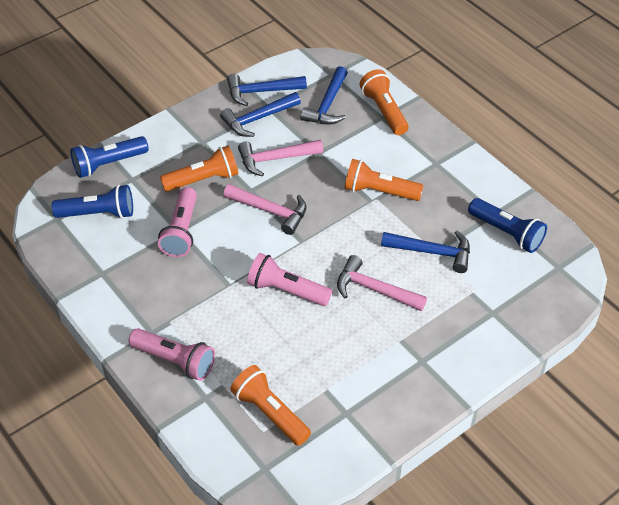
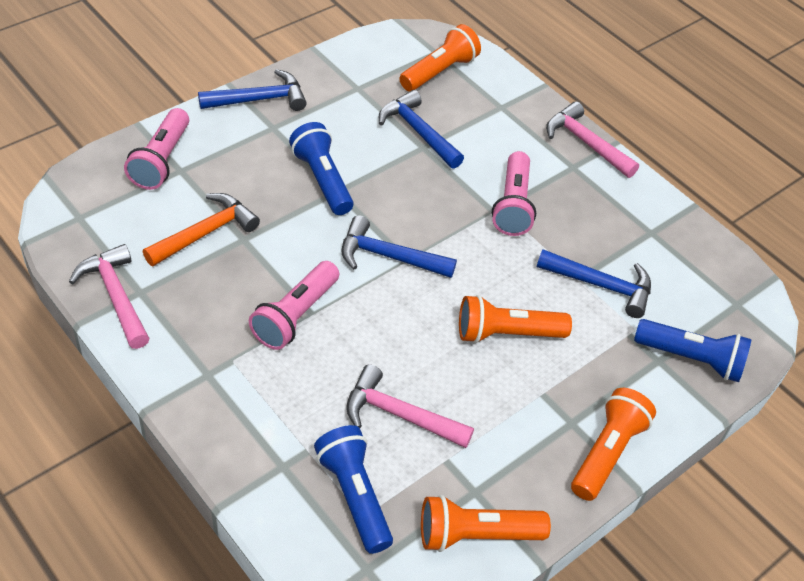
orange hammer: none = 0 -> [143,193,260,266] = 1

